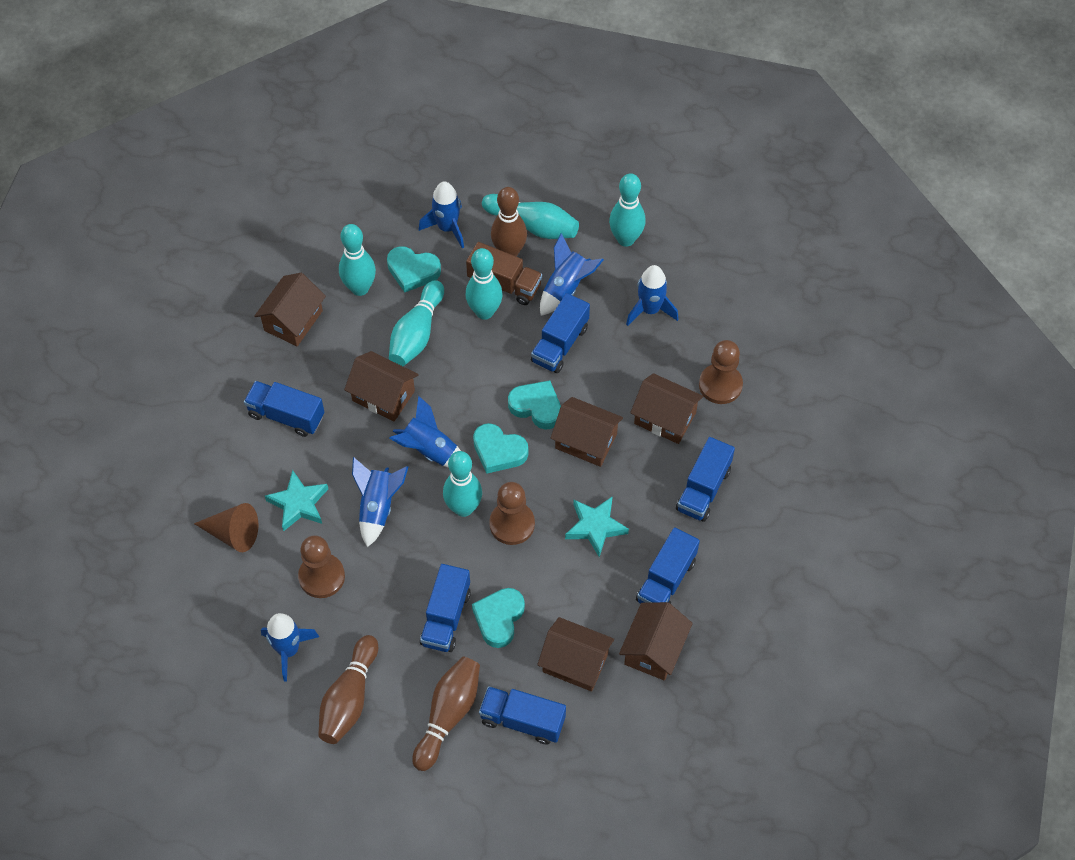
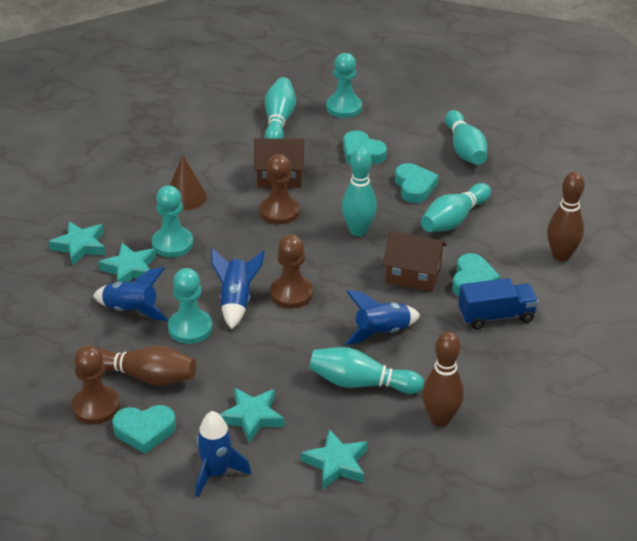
blue rocket: [261,613,319,682] [352,457,408,547] [389,396,461,468] [419,181,464,249] [540,233,604,316] [626,265,678,326] = 6 -> [93,267,169,321] [196,411,251,497] [211,248,265,329] [345,290,420,345] = 4
blue truck: [244,381,324,437] [420,564,471,652] [479,686,566,745] [531,293,590,373] [636,527,700,604] [676,437,735,522] = 6 -> [458,278,539,329] = 1
brown house: [254,273,326,346] [344,351,419,422] [537,617,614,691] [551,397,623,467] [619,602,693,681] [630,373,703,444] = 6 -> [254,139,304,188] [383,231,447,292] = 2
brown truck: [466,242,542,305] = 1 -> none = 0
turquoise bowling pin: [339,224,376,296] [389,280,444,366] [443,451,482,517] [465,248,503,320] [482,194,579,239] [609,173,646,247] = 6 -> [265,77,296,139] [309,347,424,394] [342,148,377,236] [421,183,491,232] [445,110,487,165] = 5
turquoise pawn: none = 0 -> [152,185,193,257] [168,268,212,344] [326,53,362,118] = 3
turquoise star: [265,470,328,532] [565,496,629,557] = 2 -> [48,221,106,266] [98,243,156,282] [220,387,285,443] [301,429,368,490] = 4

